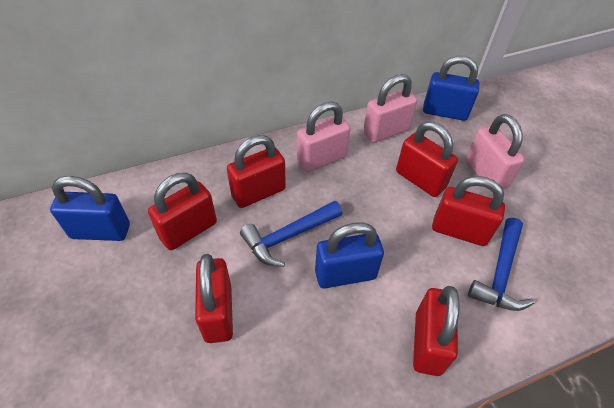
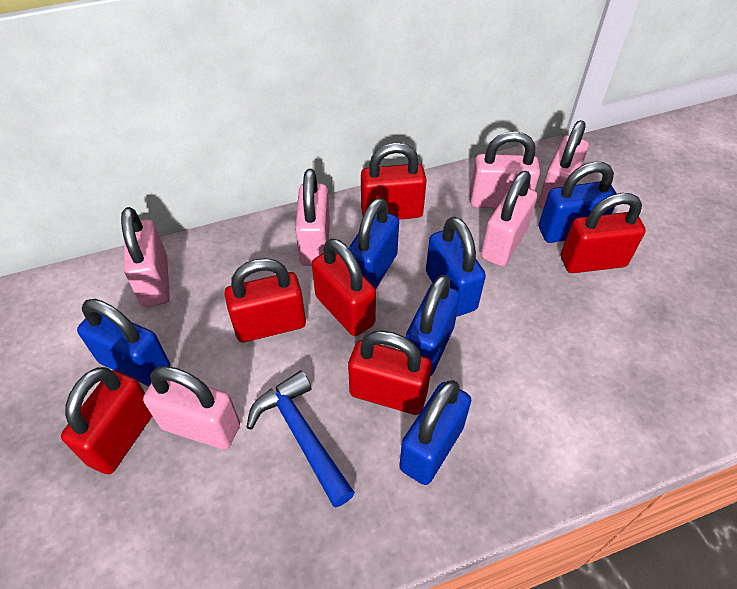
blue hammer: [240,201,343,267] [468,218,535,311] = 2 -> [246,371,355,508] = 1
blue padlock: [50,176,130,241] [315,222,384,289] [423,56,479,121] = 3 -> [77,299,170,386] [349,198,399,290] [399,380,471,485] [406,275,460,377] [426,217,486,317] [539,162,617,243] = 6
pink padlock: [297,102,351,172] [363,74,417,143] [466,114,525,192] = 3 -> [121,207,170,307] [143,366,240,450] [295,169,330,266] [470,131,540,209] [481,171,537,267] [538,120,589,209] = 6

